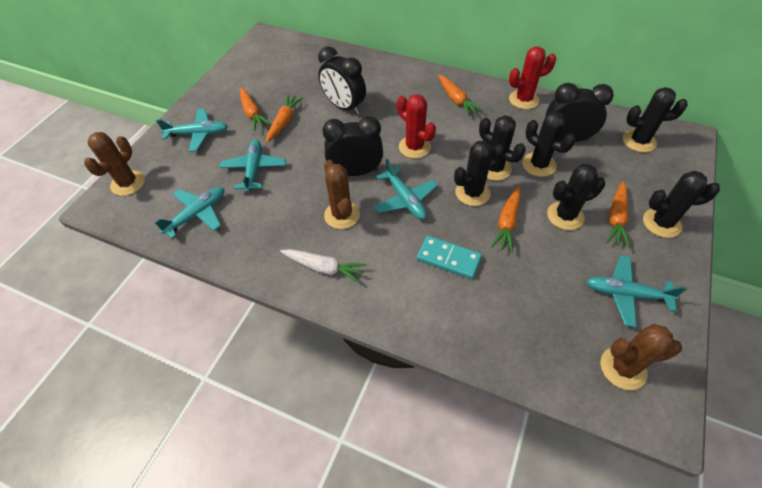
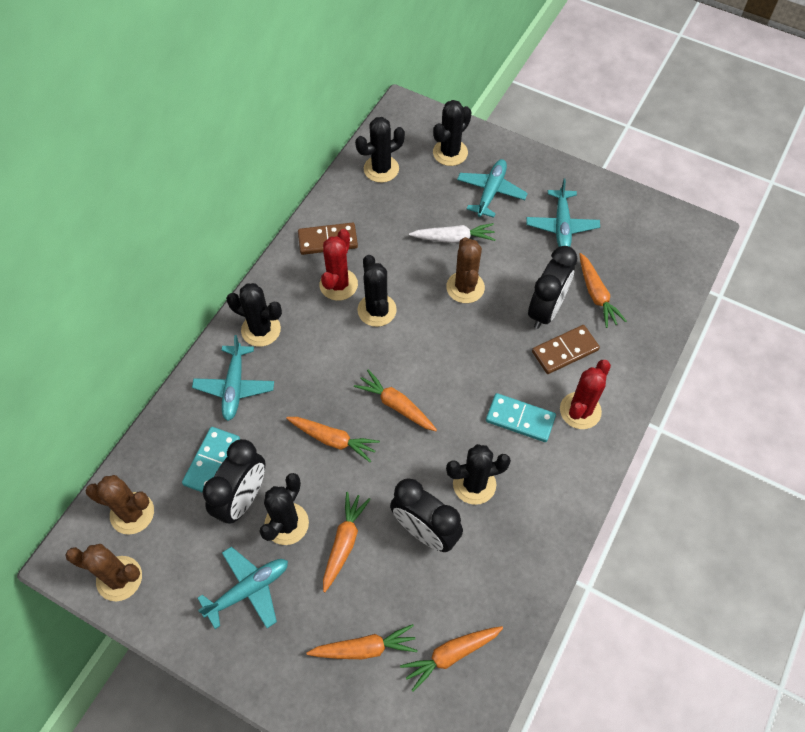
brown domino: none = 0 -> [298,223,358,255] [532,325,600,374] = 2
orange carrot: [240,87,271,131] [266,95,303,143] [438,75,483,117] [491,186,521,253] [606,182,630,248] = 5 -> [286,417,380,462] [306,624,418,659] [323,492,371,592] [354,370,437,431] [400,626,503,692] [580,253,627,328] = 6
turquoise domino: [417,236,482,279] = 1 -> [182,427,240,493] [486,393,556,442] = 2
turquoise plane: [154,187,224,239] [156,109,228,152] [219,139,286,192] [373,159,438,220] [586,255,687,327] = 5 -> [192,335,274,421] [198,546,288,629] [457,159,528,218] [526,178,600,247] = 4

